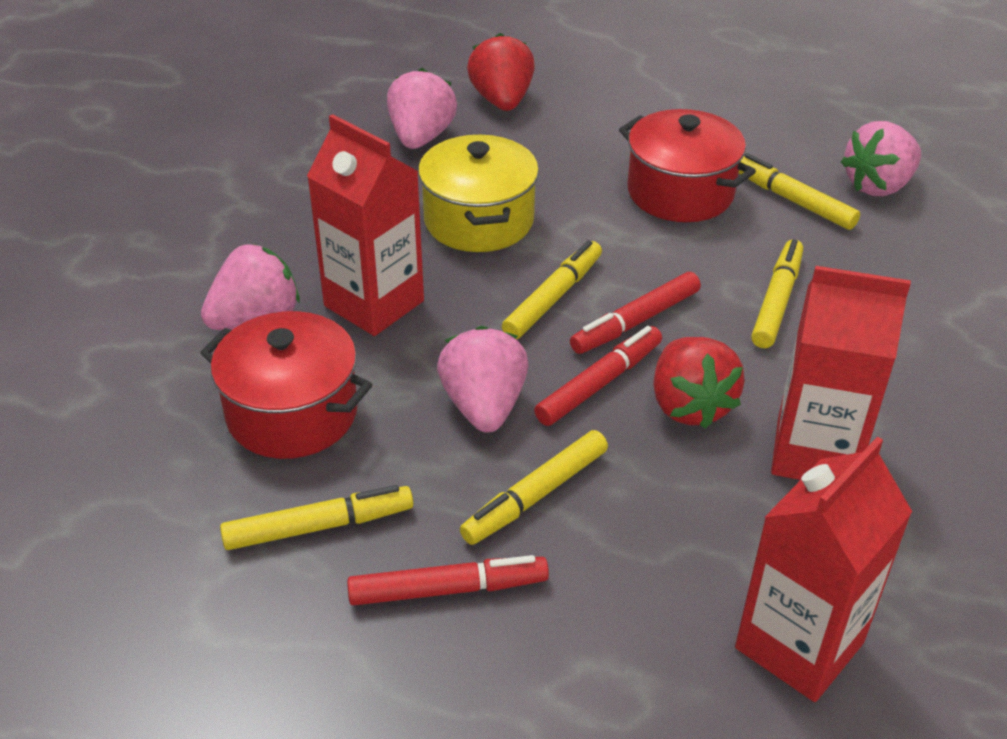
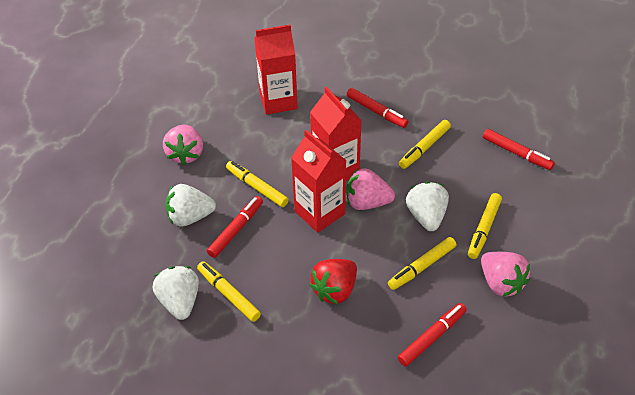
pink strawberry: [201,244,300,330] [387,68,457,149] [437,326,529,433] [841,121,921,196] = 4 -> [163,125,203,165] [346,168,395,210] [481,252,530,297] = 3
red marker: [347,555,549,605] [534,326,662,426] [570,272,701,354] = 3 -> [207,196,263,258] [347,88,408,128] [398,303,467,366] [483,129,555,170] = 4
red pot: [200,311,373,459] [619,109,756,222] = 2 -> none = 0
red strawberry: [467,33,535,111] [653,337,745,429] = 2 -> [309,259,357,304] = 1
white strawberry: none = 0 -> [153,266,199,320] [165,184,216,226] [406,182,449,231] = 3
yellow pot: [418,134,539,252] = 1 -> none = 0

